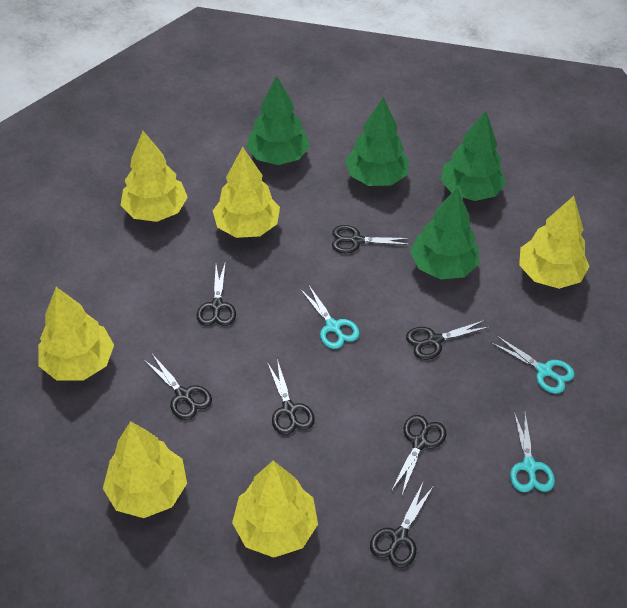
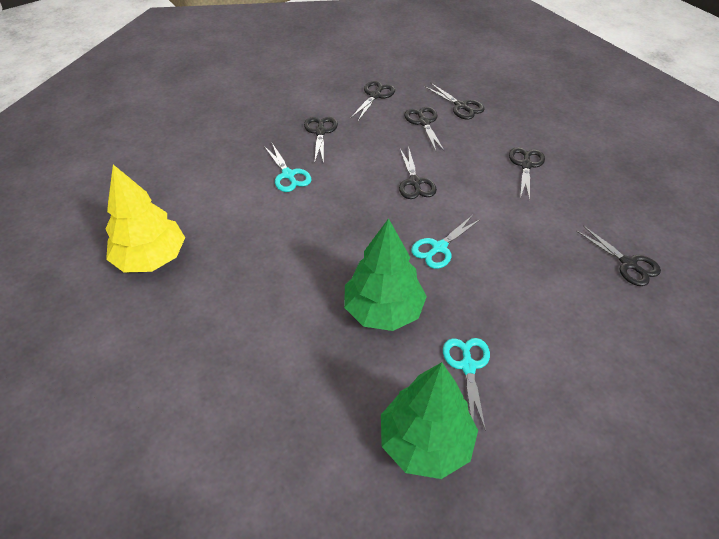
green tree: [246,76,310,165] [345,97,409,186] [410,188,479,279] [441,111,506,201] = 4 -> [344,218,427,331] [381,362,478,479] = 2
yellow tree: [38,287,114,381] [103,421,187,518] [120,131,188,222] [213,147,280,238] [232,461,318,558] [519,196,589,289] = 6 -> [106,164,185,273] = 1

